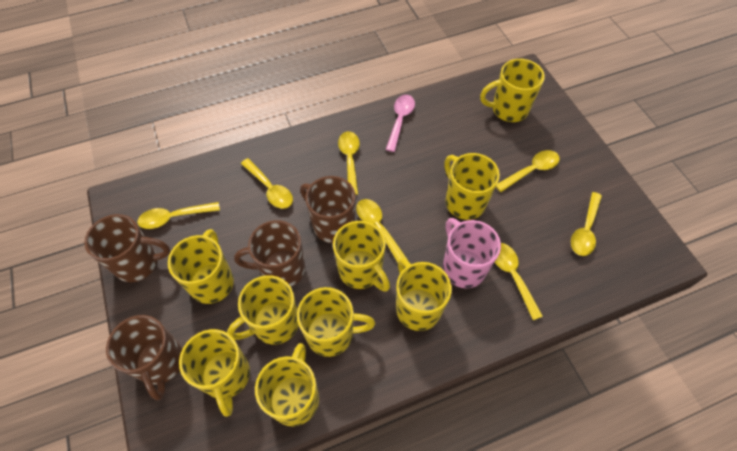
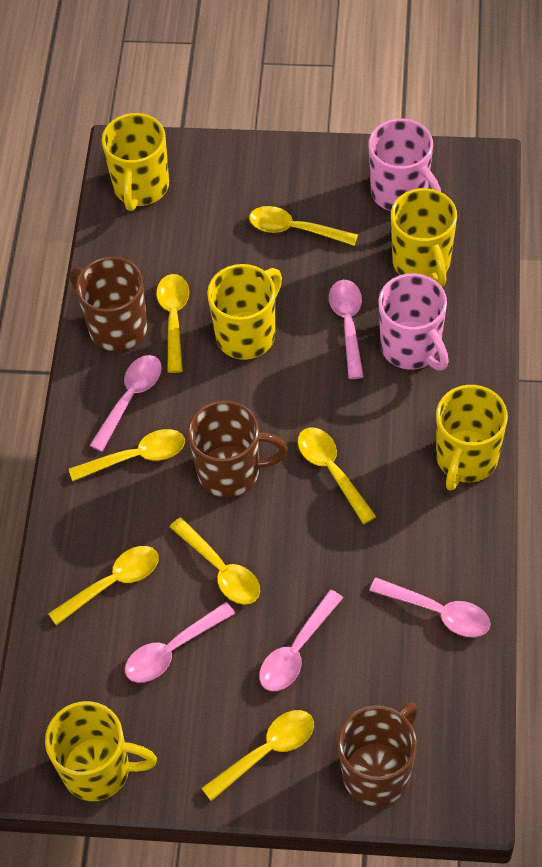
brown mug: [84,214,170,282] [106,315,183,400] [234,220,305,287] [300,176,356,243] = 4 -> [70,256,148,352] [188,400,288,498] [338,702,418,806] = 3
pink mug: [443,218,501,288] = 1 -> [369,118,441,211] [378,273,449,371] = 2
pink spoon: [386,95,415,152] = 1 -> [89,355,162,452] [125,602,235,683] [259,590,343,691] [329,280,364,379] [369,578,491,637] = 5
yellow mug: [168,229,234,304] [179,329,250,417] [227,275,299,345] [255,343,319,426] [297,287,375,357] [333,221,390,292] [396,258,452,331] [444,153,500,220] [480,59,545,122] = 9 -> [45,701,157,801] [102,113,169,211] [207,264,282,360] [391,188,457,287] [436,385,508,491] = 5

